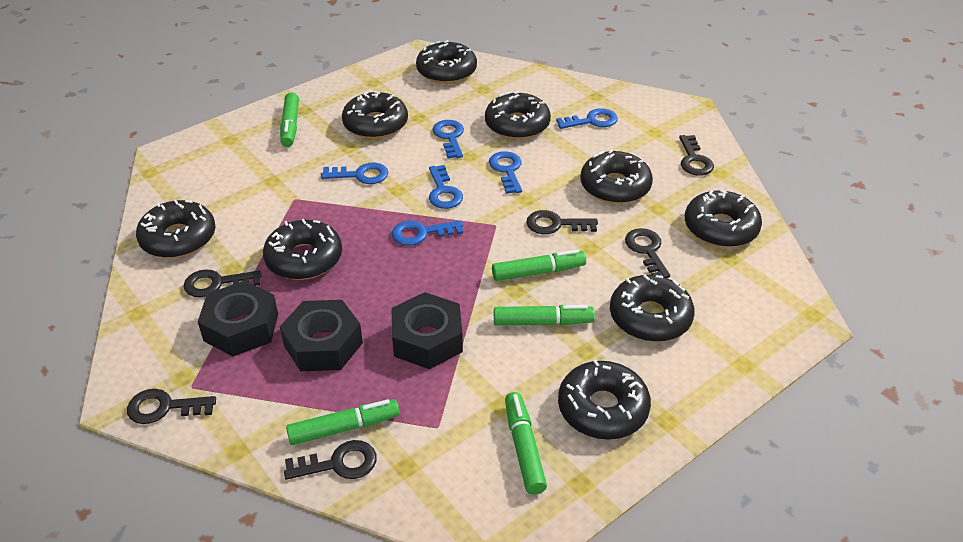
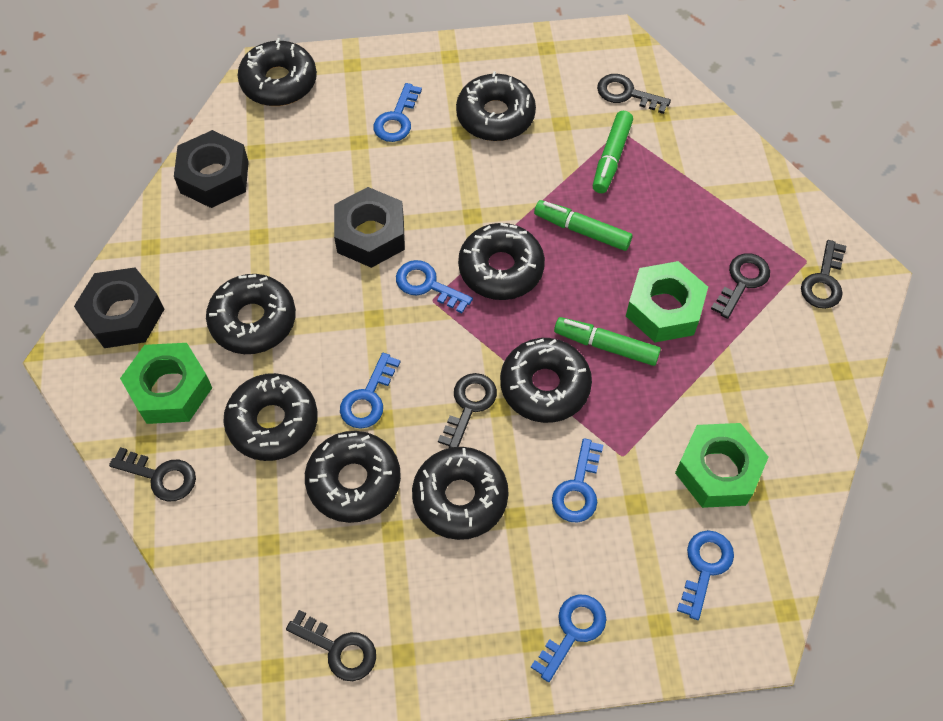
black donut: [136,200,215,258] [263,219,342,280] [342,91,408,139] [416,40,477,84] [485,91,551,139] [558,359,651,440] [581,149,653,204] [610,275,695,342] [685,190,762,248] = 9 -> [206,274,296,354] [223,373,318,461] [238,38,317,106] [305,431,401,523] [412,447,509,540] [456,71,536,141] [458,223,545,300] [500,338,592,423] = 8
green marker: [280,92,299,147] [286,399,400,445] [492,249,586,281] [494,305,595,326] [505,392,547,495] = 5 -> [534,200,633,251] [554,317,661,366] [592,111,633,193] = 3
green nut: none = 0 -> [120,343,212,424] [626,261,708,342] [675,423,768,508] = 3

